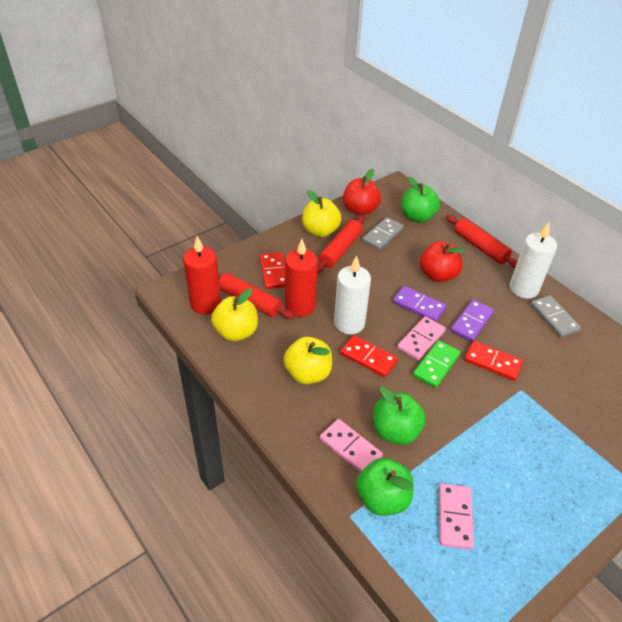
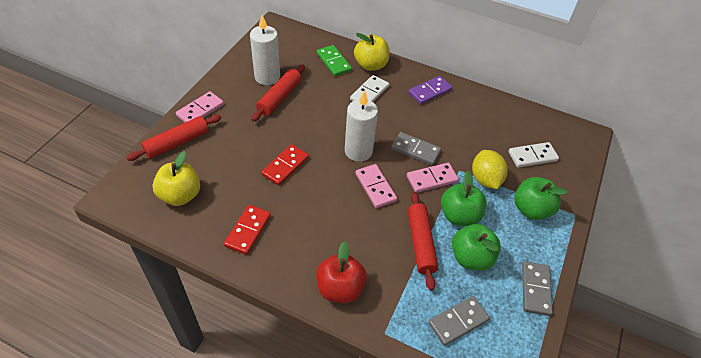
grey domino: [362,217,404,250] [530,295,581,338] = 2 -> [391,132,441,165] [428,296,490,346] [522,261,553,316] = 3
purple domino: [393,286,447,322] [450,299,494,342] = 2 -> [408,76,452,104] = 1
red apple: [343,169,381,216] [420,241,465,282] = 2 -> [316,241,367,303] = 1
red candle: [183,236,221,315] [285,239,318,317] = 2 -> none = 0
red domino: [260,252,285,289] [340,335,398,377] [464,341,523,381] = 3 -> [224,205,271,255] [261,144,309,186] = 2
white domino: none = 0 -> [350,75,389,102] [508,142,559,168] = 2
yellow apple: [211,288,258,341] [283,337,332,384] [302,190,342,237] = 3 -> [152,151,200,206] [354,33,390,71] = 2
yellow lemon: none = 0 -> [472,150,507,189] = 1

